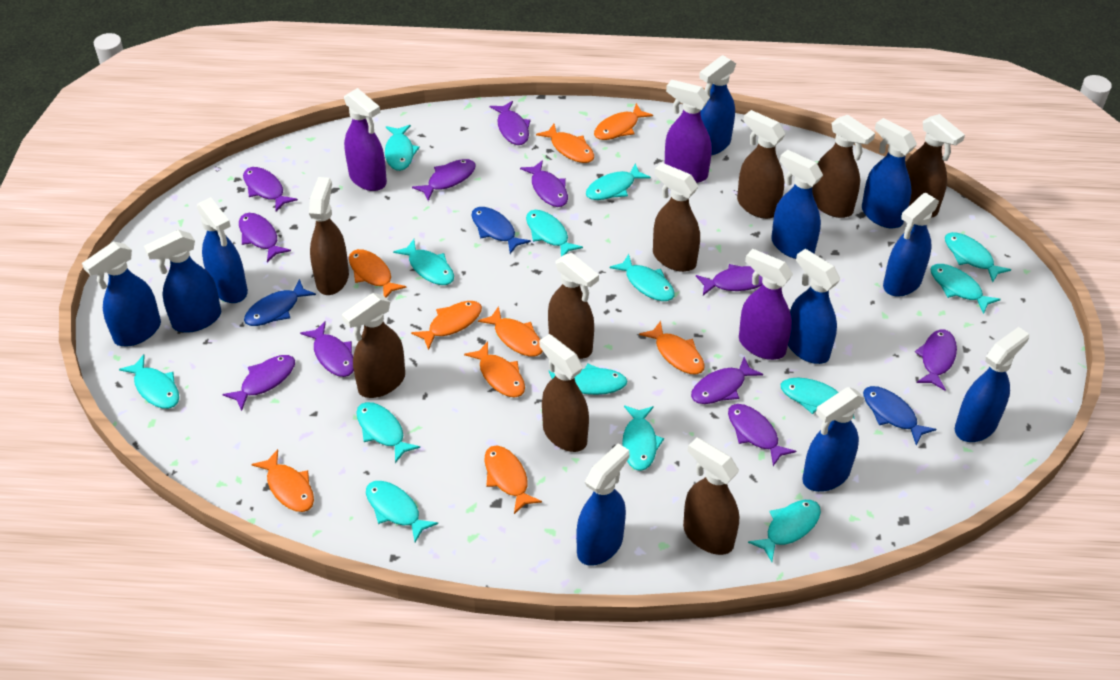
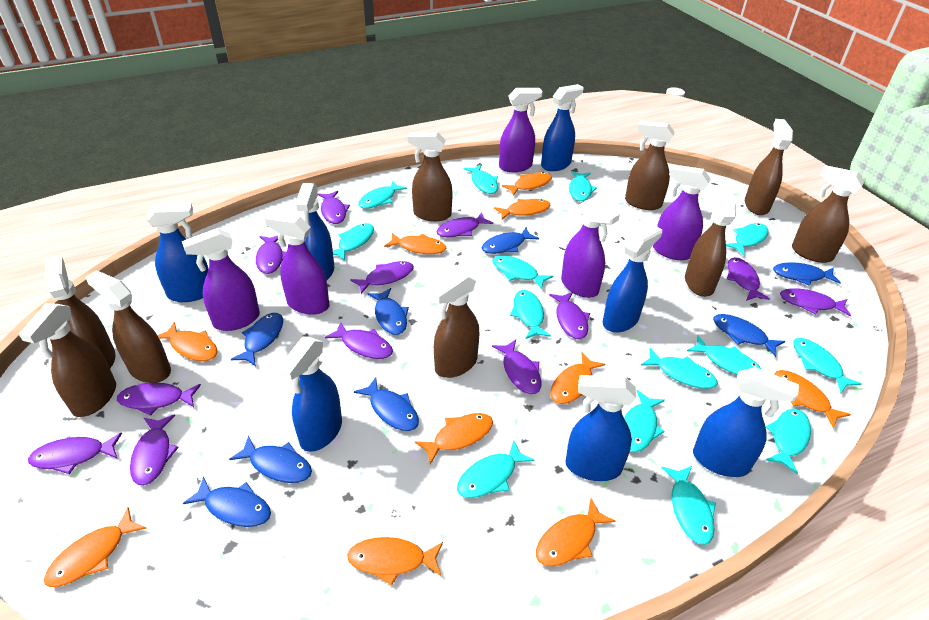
blue fish: [244,279,316,326] [471,207,531,254] [863,386,936,445] = 3 -> [183,477,271,527] [229,435,312,483] [231,313,283,366] [354,377,419,431] [367,288,409,335] [482,227,539,254] [713,314,785,357] [773,262,841,286] = 8
blue spray bottle: [82,241,161,346] [144,230,221,333] [197,197,248,303] [576,443,630,566] [700,55,736,156] [771,150,823,259] [788,249,840,364] [802,387,865,492] [862,118,917,228] [883,193,939,297] [955,327,1029,442] = 11 -> [146,202,208,302] [278,337,342,452] [295,183,334,280] [541,84,584,171] [565,375,636,481] [603,225,662,333] [693,367,799,477] = 7
orange fish: [251,449,314,512] [349,249,407,298] [411,301,482,350] [464,341,525,397] [478,306,543,357] [485,446,542,514] [536,124,594,163] [594,103,653,140] [639,321,705,375] = 9 -> [44,507,147,587] [157,322,218,361] [347,537,443,586] [384,233,446,254] [415,413,493,465] [494,199,551,220] [502,172,552,196] [536,498,616,567] [550,352,605,404] [774,370,851,428] = 10
purple fish: [223,355,295,411] [239,213,291,262] [243,167,298,212] [300,321,354,377] [412,159,476,201] [490,101,531,145] [520,160,568,207] [691,357,763,404] [696,264,763,296] [728,404,796,466] [915,329,957,391] = 11 -> [28,432,122,474] [117,383,201,416] [130,415,179,486] [256,236,286,274] [318,191,350,224] [325,322,393,359] [350,261,414,294] [436,212,493,237] [492,339,541,394] [549,292,590,339] [727,257,770,301] [780,288,851,316] = 12
purple spray bottle: [344,88,387,191] [664,80,712,183] [739,249,793,360] = 3 -> [182,228,260,331] [265,213,329,315] [499,88,543,172] [561,197,620,298] [653,165,710,260] = 5

